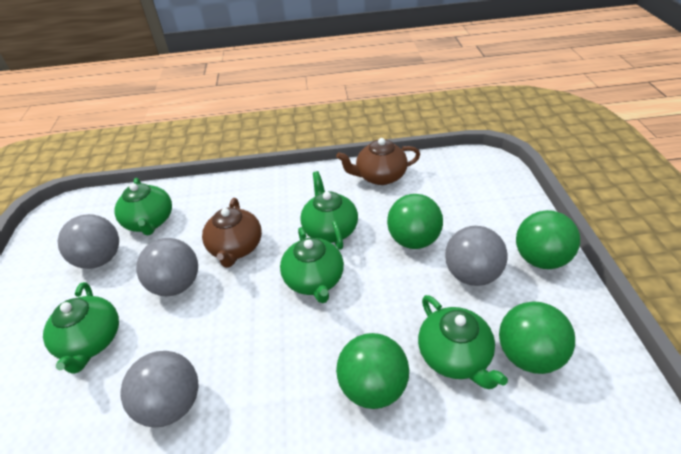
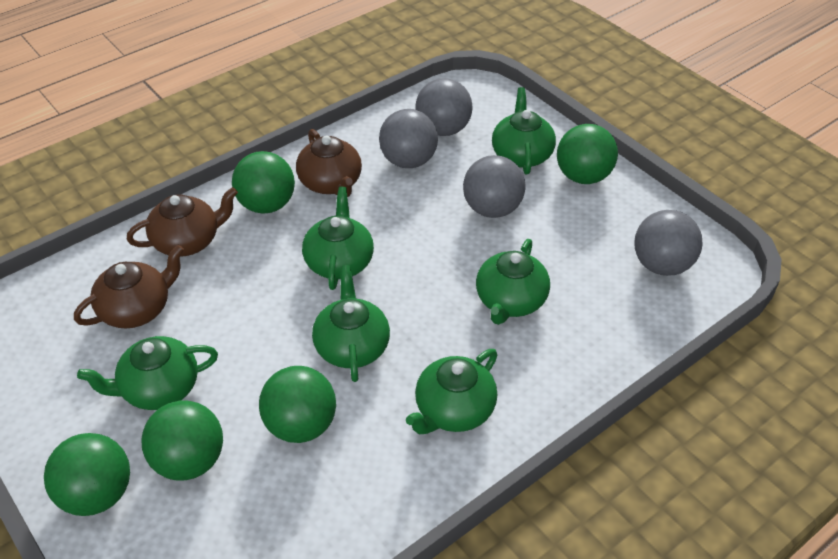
brown teapot: [202,198,262,268] [336,138,420,185] = 2 -> [74,245,184,328] [127,187,238,257] [296,129,362,197] = 3
green ball: [336,333,409,409] [387,194,443,249] [499,302,575,374] [516,210,580,269] = 4 -> [44,433,130,516] [142,401,223,481] [232,151,295,213] [259,366,336,443] [557,124,618,184] = 5
green teapot: [43,282,119,374] [114,178,172,235] [280,227,344,303] [300,171,358,250] [418,295,508,389] = 5 -> [77,336,218,410] [302,187,374,290] [312,265,390,382] [406,349,497,434] [476,239,550,325] [492,87,556,175] = 6

